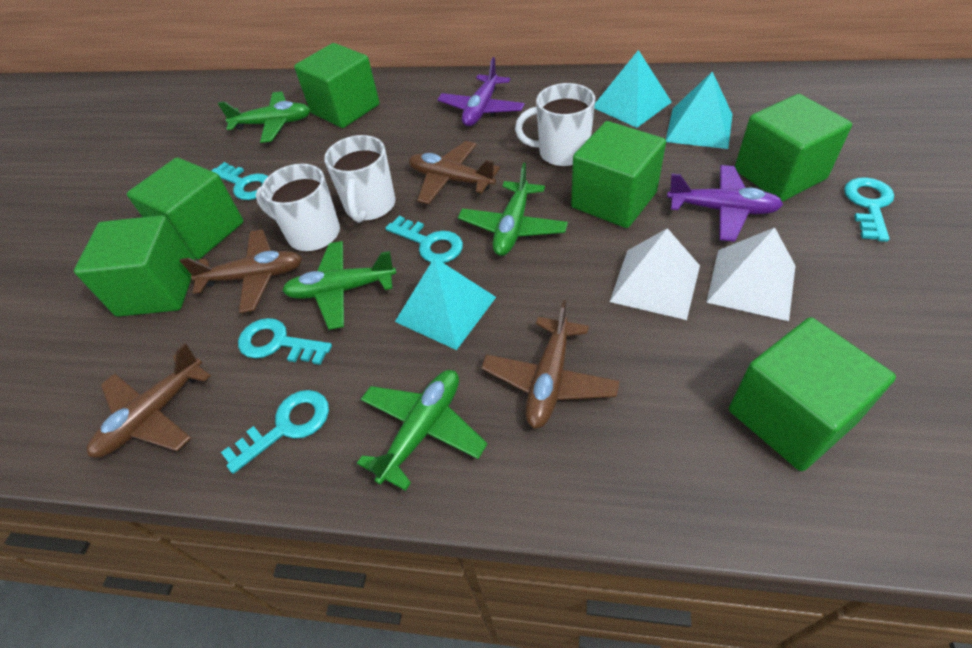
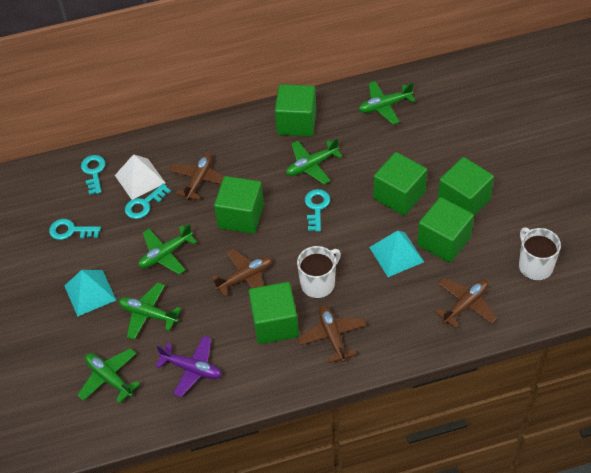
green plane: [218,91,311,143] [282,241,396,330] [357,370,487,491] [458,163,568,256] = 4 -> [78,348,140,403] [119,282,181,340] [139,224,197,274] [286,138,343,184] [359,81,415,124] = 5
purple plane: [437,57,525,126] [667,165,783,242] = 2 -> [156,336,222,397] = 1
turquoise key: [211,162,268,200] [221,390,329,474] [238,318,332,365] [385,216,463,263] [844,177,894,242] = 5 -> [49,219,101,240] [81,155,106,195] [125,184,171,219] [305,189,330,232] = 4
turquoise pyramid: [395,257,496,350] [594,50,672,128] [666,71,733,149] = 3 -> [65,270,116,317] [369,230,424,277] = 2
white mug: [256,164,340,252] [324,135,395,223] [515,83,595,167] = 3 -> [297,246,341,298] [519,227,561,281] = 2
white pyramid: [610,228,700,320] [706,227,795,321] = 2 -> [115,154,166,200] = 1

